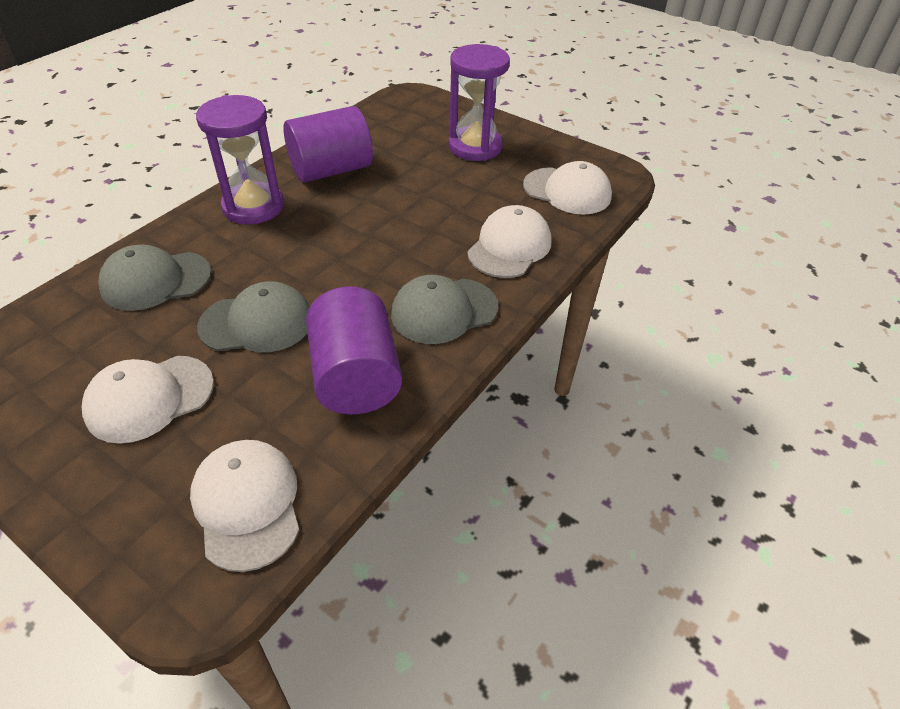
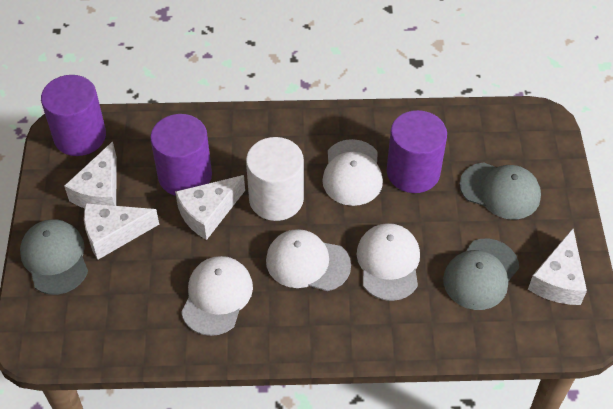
purple cylinder: [283,106,373,183] [306,286,402,414] = 2 -> [41,75,106,156] [150,114,212,196] [387,110,447,193] = 3
purple hourglass: [196,95,284,224] [449,44,510,161] = 2 -> none = 0
white cheese: none = 0 -> [64,141,117,208] [84,203,159,260] [175,175,245,240] [528,229,587,305] = 4
white cylinder: none = 0 -> [246,137,304,221] = 1

